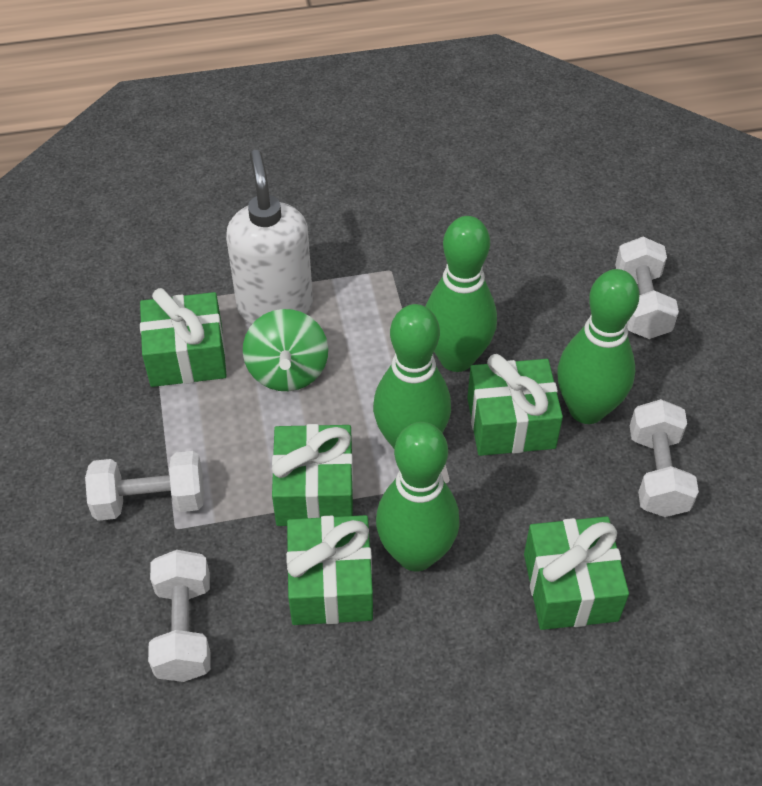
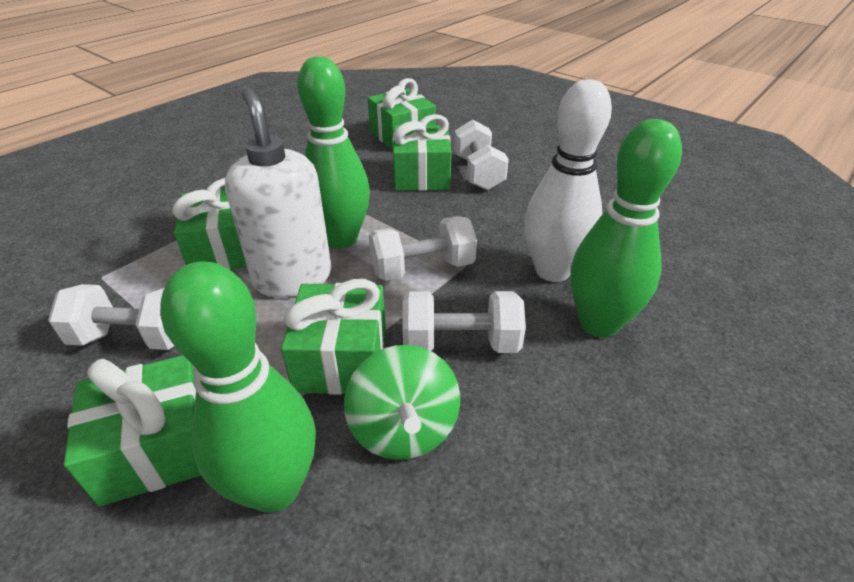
green bowling pin: [373,304,451,448] [376,422,460,571] [425,216,497,372] [557,269,639,424] = 4 -> [160,261,316,513] [297,56,370,249] [570,119,682,337] = 3
white bowling pin: none = 0 -> [524,79,612,282] = 1

